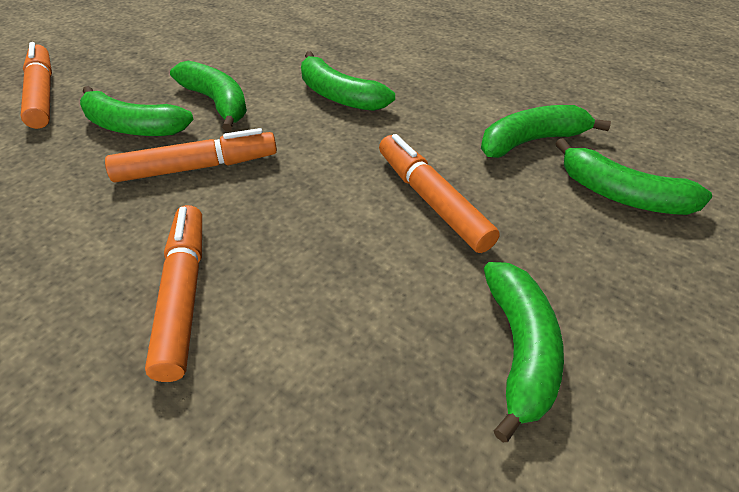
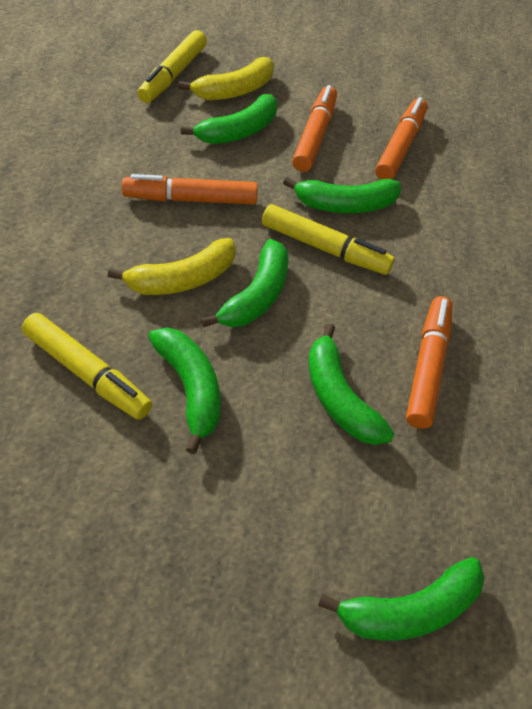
yellow banana: none = 0 -> [108,238,236,295] [178,57,274,100] = 2
yellow marker: none = 0 -> [22,313,152,420] [137,30,207,103] [262,204,394,275] = 3

